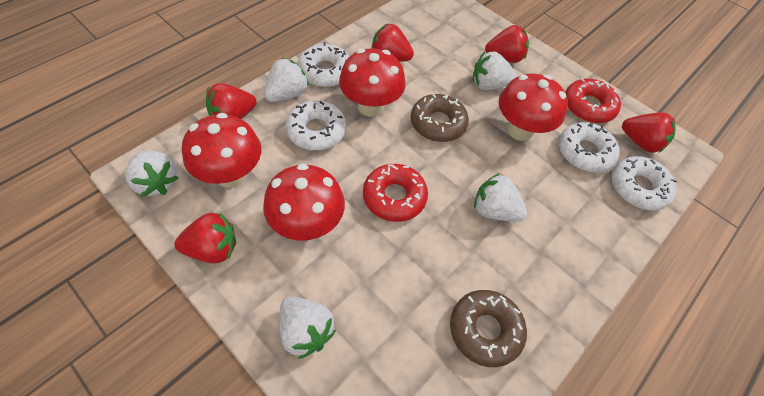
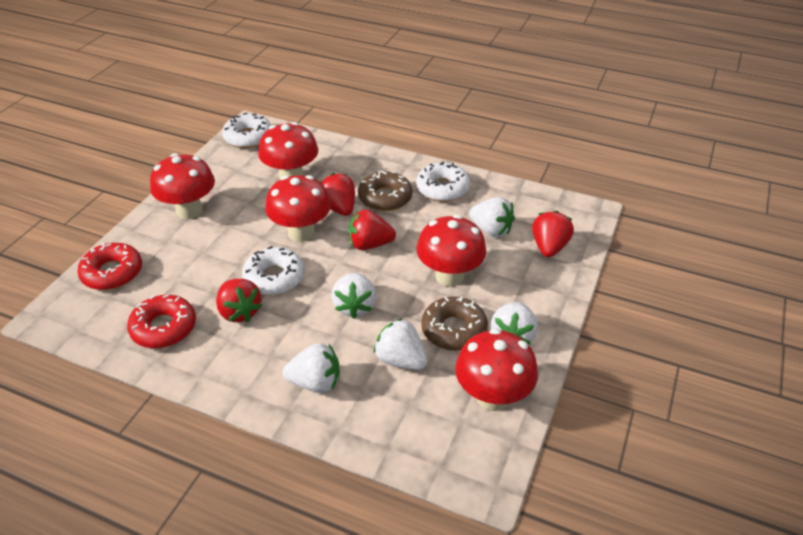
red mushroom: [182,113,261,188] [263,163,345,241] [339,48,406,117] [499,73,568,141] = 4 -> [150,153,215,219] [258,122,318,180] [265,175,331,242] [416,215,487,286] [455,328,538,411] = 5
red strawberry: [174,213,236,264] [206,83,256,119] [372,23,414,62] [485,25,529,63] [622,112,676,153] = 5 -> [216,279,262,322] [320,173,355,216] [348,209,396,250] [532,210,574,257] = 4
white donut: [286,100,346,150] [298,42,350,87] [559,122,620,172] [612,156,677,211] = 4 -> [222,113,271,148] [242,246,305,295] [416,162,470,202] = 3

